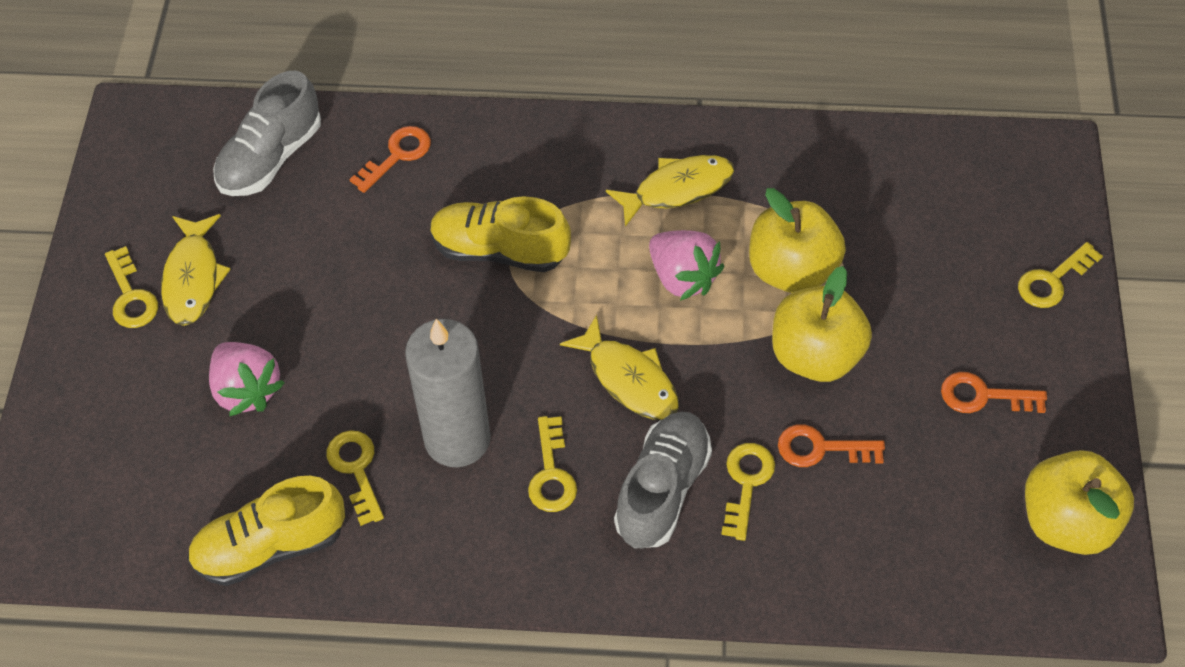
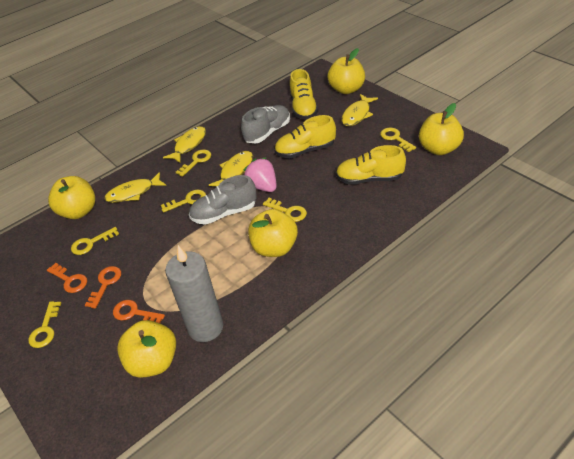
pink strawberry: [209,342,285,416] [649,230,724,301] = 2 -> [244,157,277,192] = 1
yellow apple: [749,188,846,293] [772,266,872,382] [1025,450,1134,555] = 3 -> [48,176,95,219] [117,320,176,378] [248,209,298,257] [328,48,365,94] [419,103,464,155] = 5
yellow fish: [161,214,231,326] [560,315,679,420] [606,155,734,227] = 3 -> [104,172,166,203] [163,126,206,163] [209,151,253,186] [341,94,378,126] = 4
yellow key: [105,246,158,328] [327,430,384,526] [528,416,577,512] [721,443,775,541] [1018,242,1103,308] = 5 -> [28,301,61,348] [71,227,119,255] [161,190,206,213] [176,150,211,177] [263,198,307,222] [380,128,416,152] = 6
yellow shoe: [187,476,345,586] [430,196,571,272] = 2 -> [274,115,336,158] [290,69,318,120] [336,145,406,185] = 3

